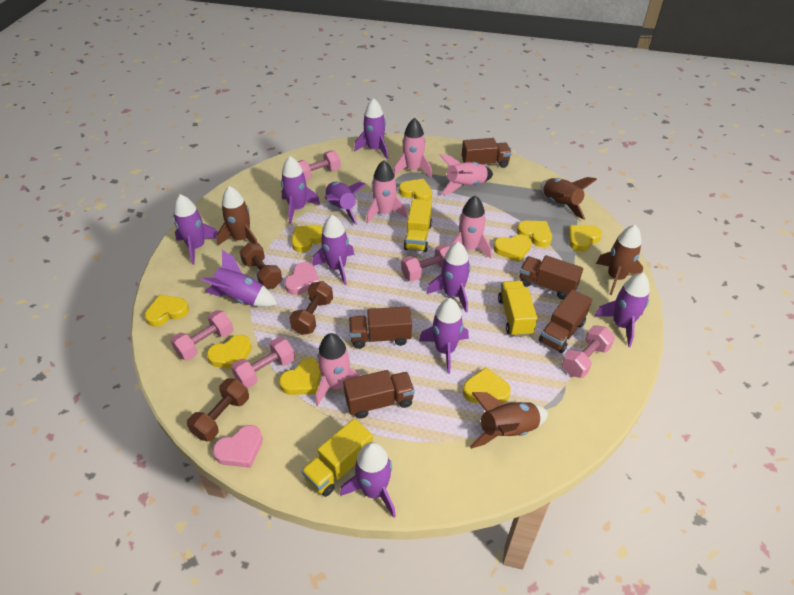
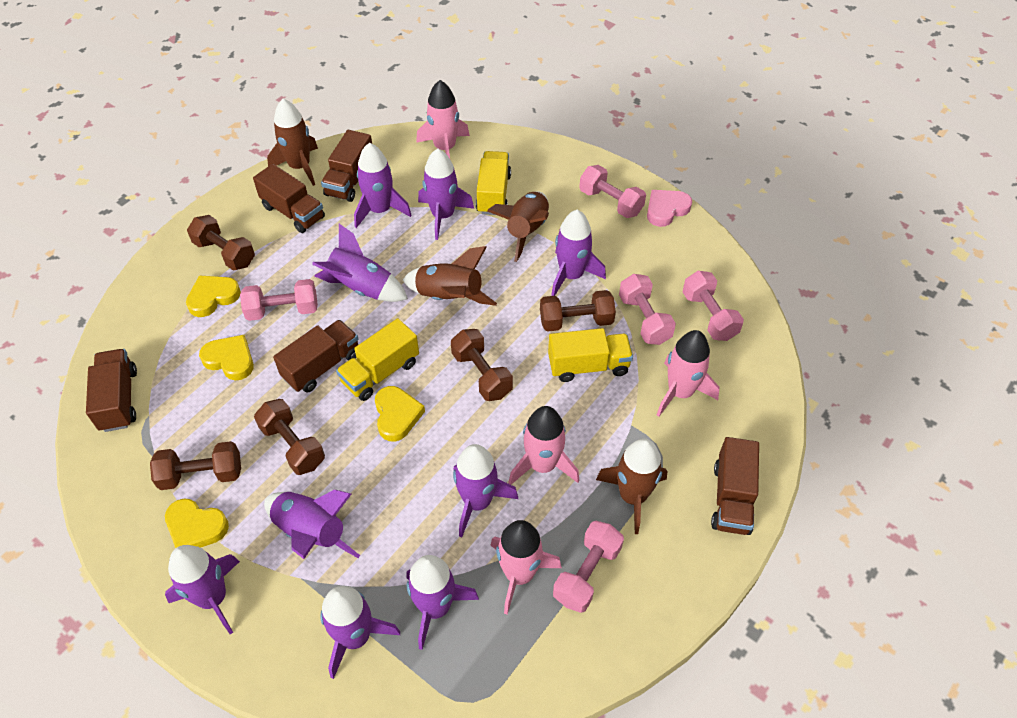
brown dumbbell: [187,378,249,442] [240,243,282,288] [289,281,333,335] = 3 -> [150,441,241,490] [187,215,255,270] [254,399,325,475] [451,329,513,401] [540,290,616,331] = 5
pink heart: [213,425,263,468] [284,262,320,295] = 2 -> [647,190,692,227] = 1
pink rocket: [316,333,361,406] [366,160,407,224] [394,118,432,177] [439,154,493,195] [449,195,492,259] = 5 -> [416,80,470,159] [490,520,562,615] [508,406,579,485] [657,330,719,417] = 4
purple rocket: [174,194,217,265] [201,250,277,307] [281,156,321,224] [312,215,354,285] [325,182,366,225] [340,442,396,518] [354,98,388,159] [419,298,469,374] [427,242,471,312] [595,273,650,347] = 10 -> [165,545,240,634] [264,490,360,559] [312,224,408,302] [320,586,400,679] [354,143,412,228] [406,555,479,650] [418,148,474,240] [453,444,518,537] [551,210,606,296] = 9
yellow heart: [144,295,189,327] [207,335,252,369] [279,358,321,395] [291,225,323,253] [399,179,432,200] [463,367,511,403] [493,234,532,262] [517,221,552,247] [568,225,602,252] = 9 -> [165,499,229,548] [186,275,241,317] [199,335,254,380] [375,386,425,441] = 4

